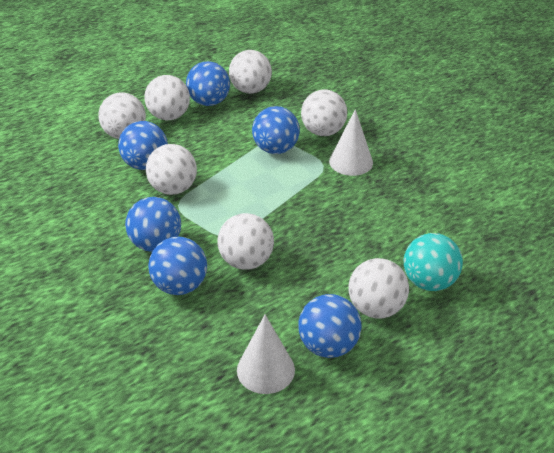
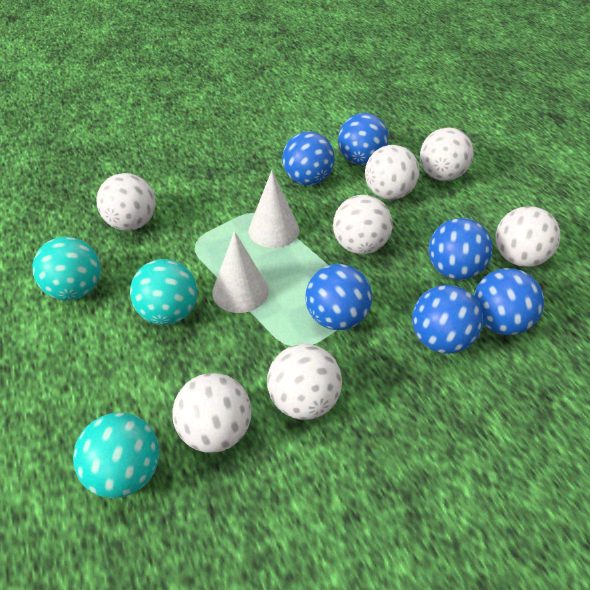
turquoise ball: [404,233,463,291] = 1 -> [32,237,101,300] [73,412,159,498] [130,259,197,325] = 3

